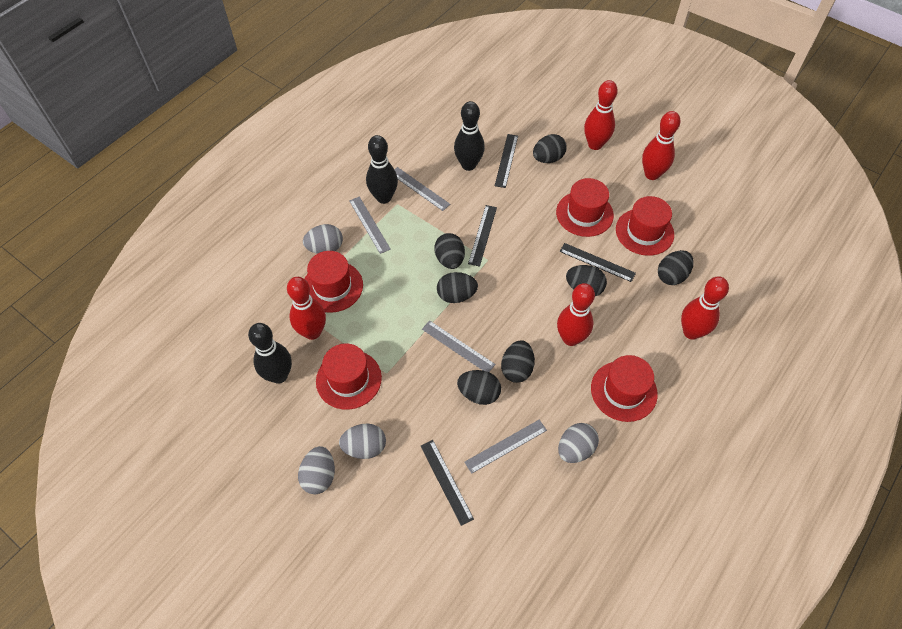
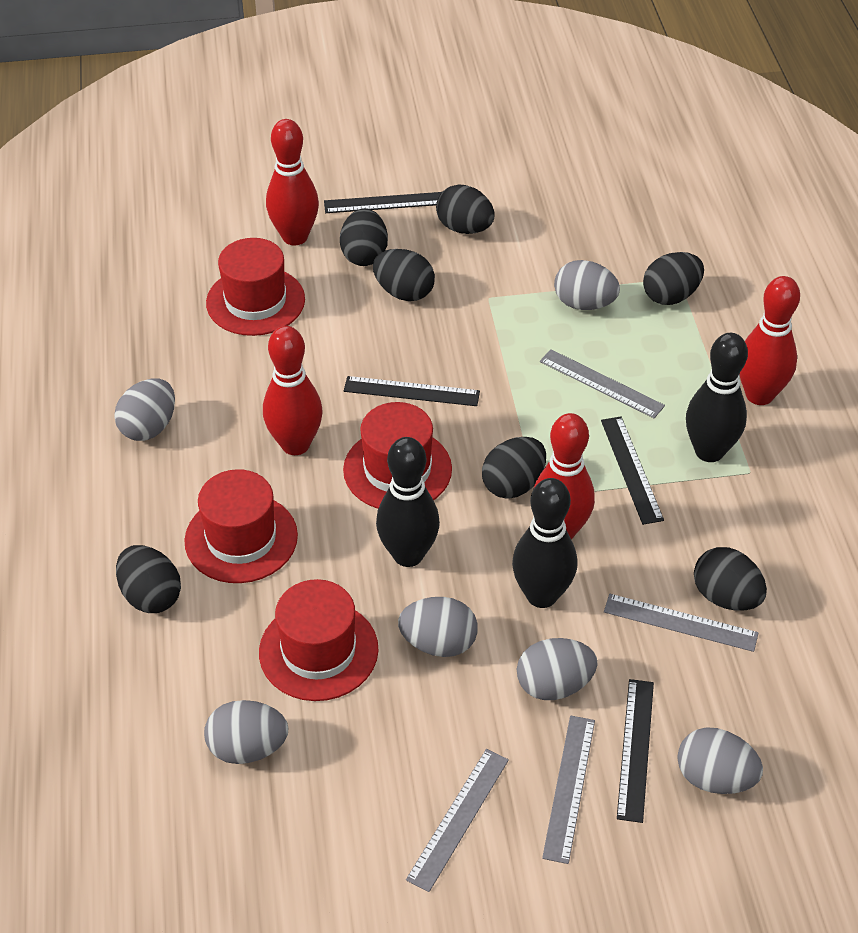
grey egg: [298,446,335,494] [303,224,343,254] [339,424,386,459] [558,423,599,463] = 4 -> [114,378,175,441] [204,700,288,764] [398,597,478,657] [517,638,598,700] [554,260,620,310] [677,727,763,794] = 6
red bowling pin: [287,277,326,340] [557,283,595,346] [584,80,618,150] [642,111,680,180] [681,276,729,340] = 5 -> [263,326,323,455] [266,119,319,245] [534,413,595,540] [739,276,800,405] = 4
red hat: [305,251,363,313] [316,343,382,410] [556,178,614,237] [591,355,658,422] [616,196,674,256] = 5 -> [184,469,298,583] [206,238,305,336] [259,579,378,701] [343,402,452,509] = 4

